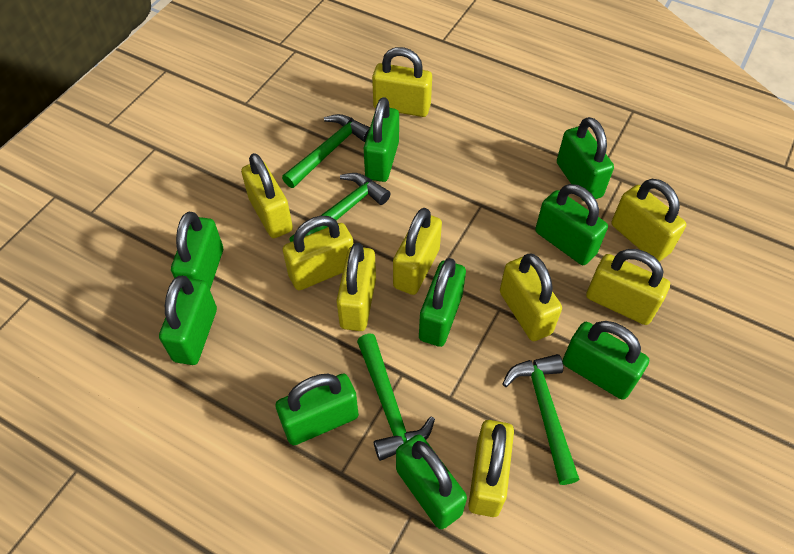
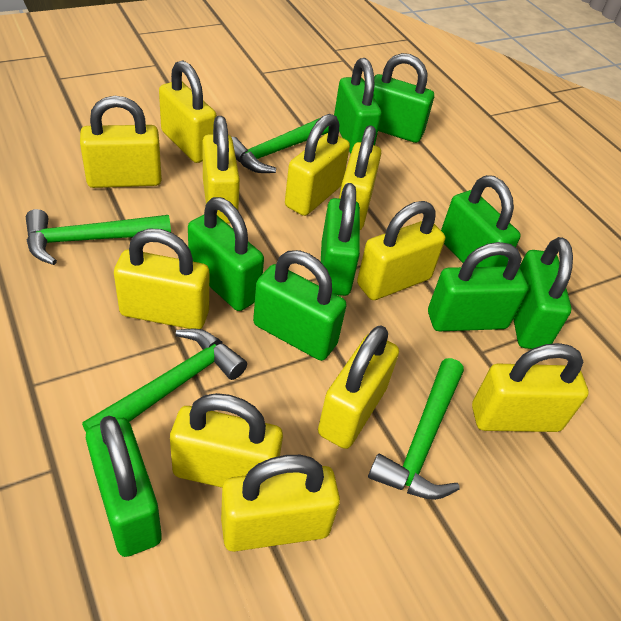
yellow padlock: [241,153,293,238] [283,216,353,290] [336,243,376,331] [372,47,432,117] [393,208,442,295] [468,420,514,517] [500,253,562,341] [586,249,670,325] [611,179,686,262] = 9 -> [80,96,162,188] [114,229,209,329] [159,60,217,163] [170,393,283,488] [202,116,240,224] [221,455,340,552] [285,114,350,216] [318,325,399,449] [339,125,381,230] [357,201,445,300] [472,343,589,432] = 11

